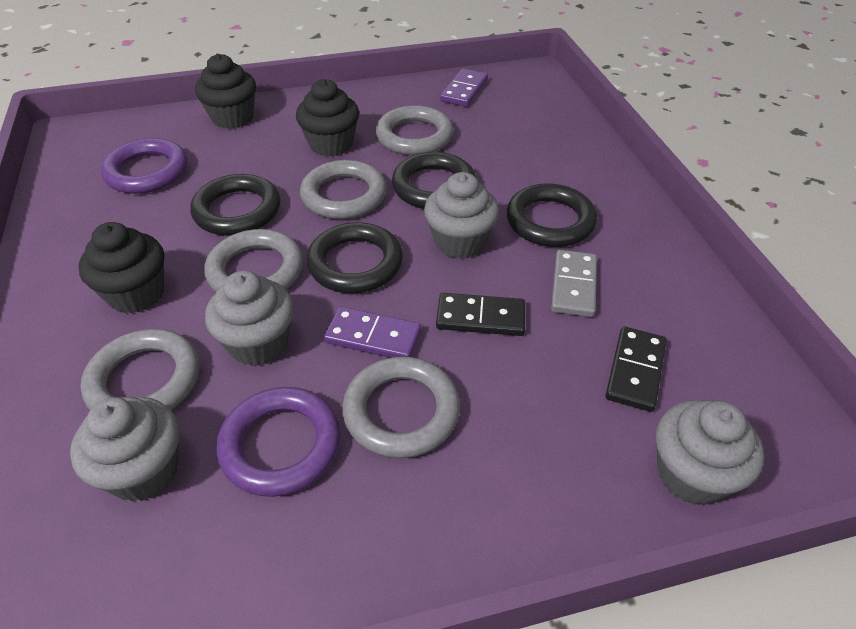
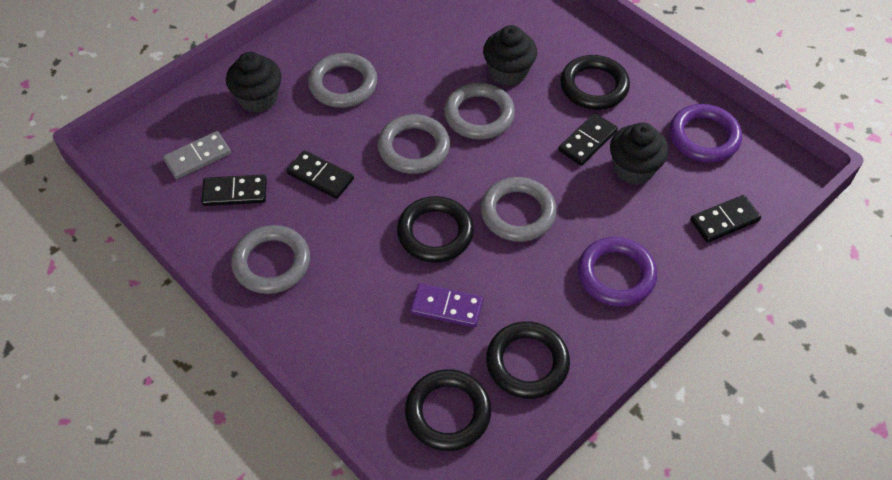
black domino: [436,293,525,336] [605,326,667,412] = 2 -> [201,174,267,206] [287,150,354,199] [558,113,618,166] [690,195,761,243] = 4
grey cupcake: [70,397,179,502] [205,271,294,366] [424,172,499,259] [656,400,764,506] = 4 -> none = 0
purple domino: [324,307,421,358] [440,69,488,107] = 2 -> [410,283,483,327] = 1

